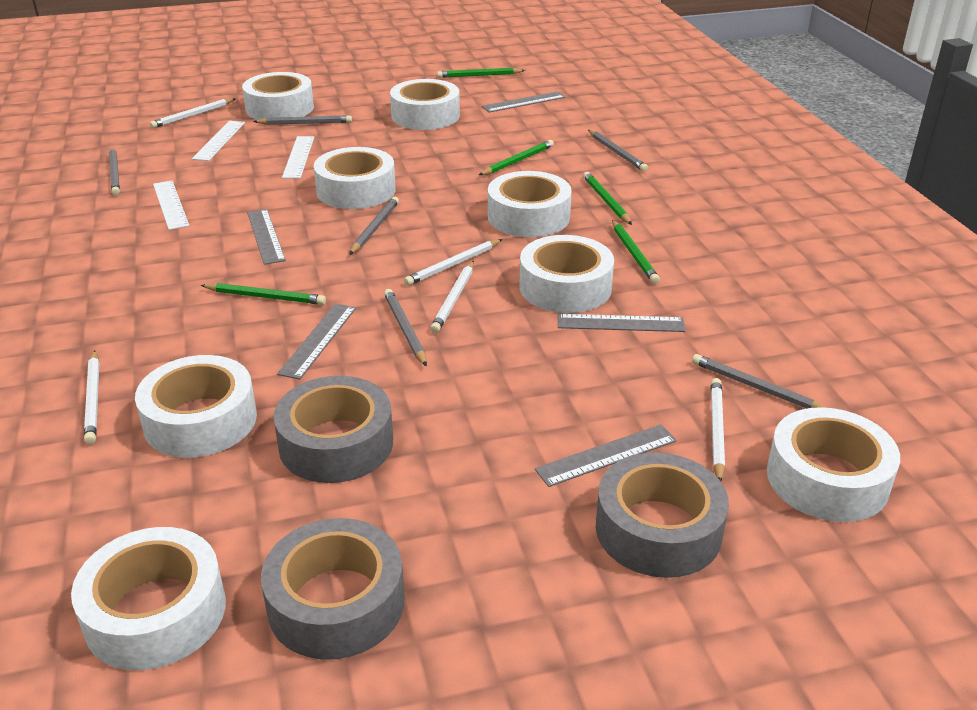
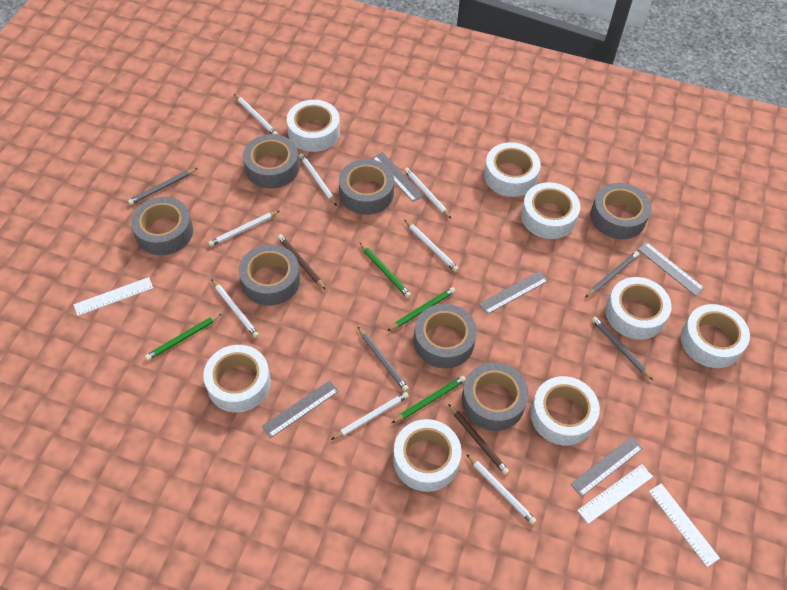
brown pencil: none = 0 -> [277,234,326,290] [448,404,509,475] = 2
green pencil: [200,283,326,305] [437,68,525,78] [479,140,554,175] [583,172,632,225] [612,220,660,284] = 5 -> [145,314,222,361] [359,242,411,298] [387,287,455,331] [392,376,466,423] = 4
grey pencil: [109,147,120,195] [253,115,352,125] [349,197,399,255] [384,289,427,367] [588,130,648,172] [692,354,826,409] = 6 -> [128,168,197,205] [357,326,409,392] [585,251,640,298] [592,317,653,380] = 4
grey tape: [261,518,404,660] [274,376,393,483] [596,452,729,578] = 3 -> [131,197,193,255] [239,244,300,306] [243,134,299,189] [339,159,394,215] [414,304,477,368] [462,363,529,431] [591,183,651,239] = 7
white pencil: [84,350,99,445] [150,98,235,128] [404,239,502,286] [430,261,474,333] [710,378,725,481] = 5 -> [208,211,279,247] [212,279,259,338] [234,94,278,135] [299,153,337,206] [331,392,409,440] [404,168,451,219] [405,220,459,272] [466,454,536,525] = 8

